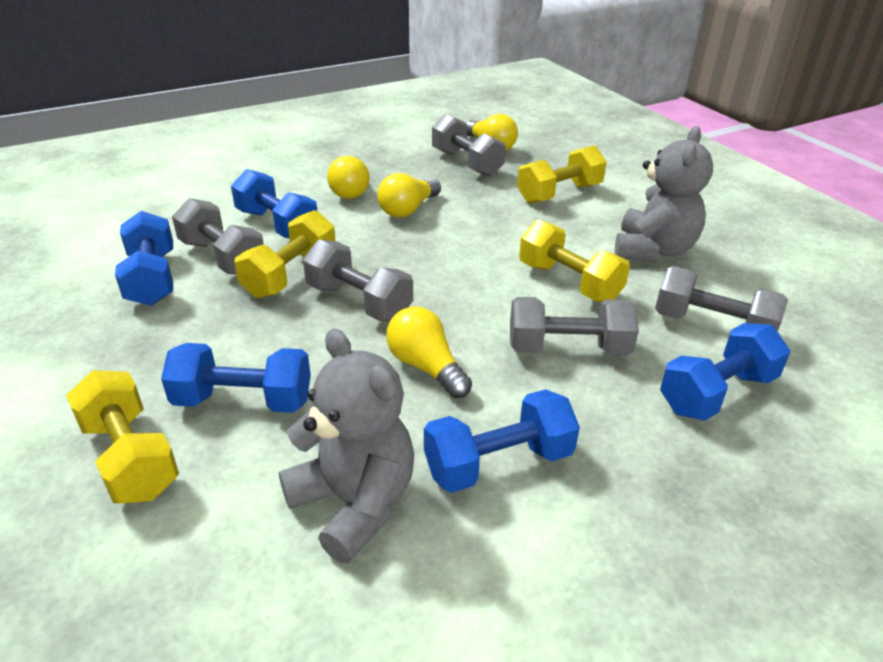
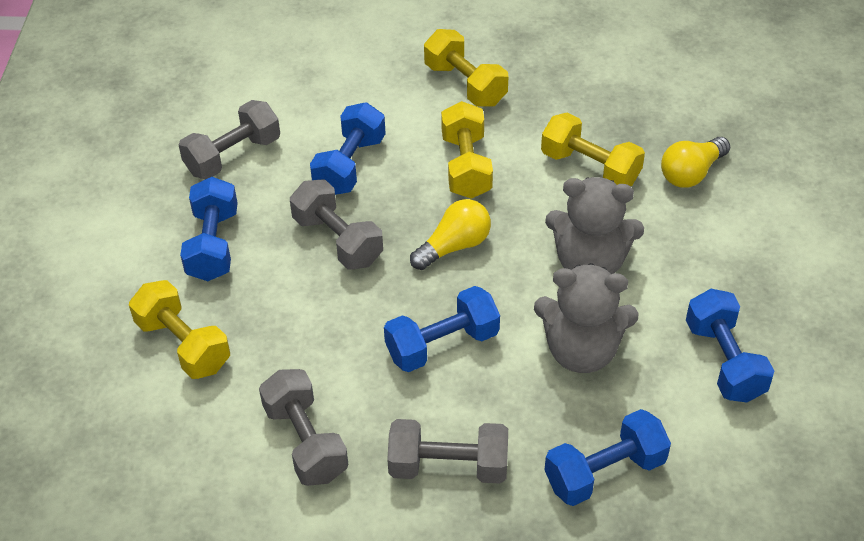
grey dumbbell: [172,198,264,275] [303,239,413,321] [432,114,506,177] [510,297,639,355] [655,266,788,332] = 5 -> [179,100,280,179] [259,369,348,486] [290,179,383,270] [387,419,508,484] = 4
yellow light bulb: [327,156,370,199] [377,173,441,218] [386,306,472,398] [466,114,518,151] = 4 -> [410,199,491,270] [661,137,730,188] = 2

